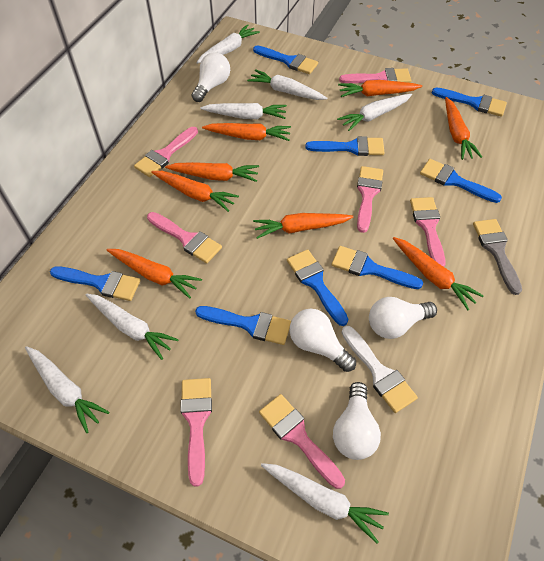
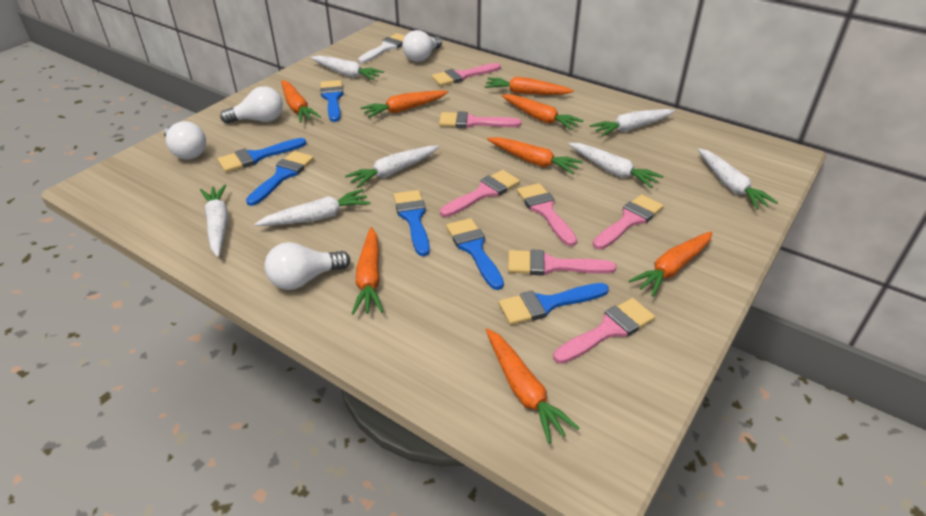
blue brush: [50,266,140,301] [195,306,291,345] [253,46,318,74] [287,249,348,326] [305,136,385,156] [331,246,423,289] [420,159,502,203] [432,87,507,117] = 8 -> [218,138,307,172] [246,151,314,206] [320,80,344,122] [393,190,430,256] [446,218,504,290] [498,283,609,325] = 6
grey brush: [473,219,522,295] = 1 -> none = 0

